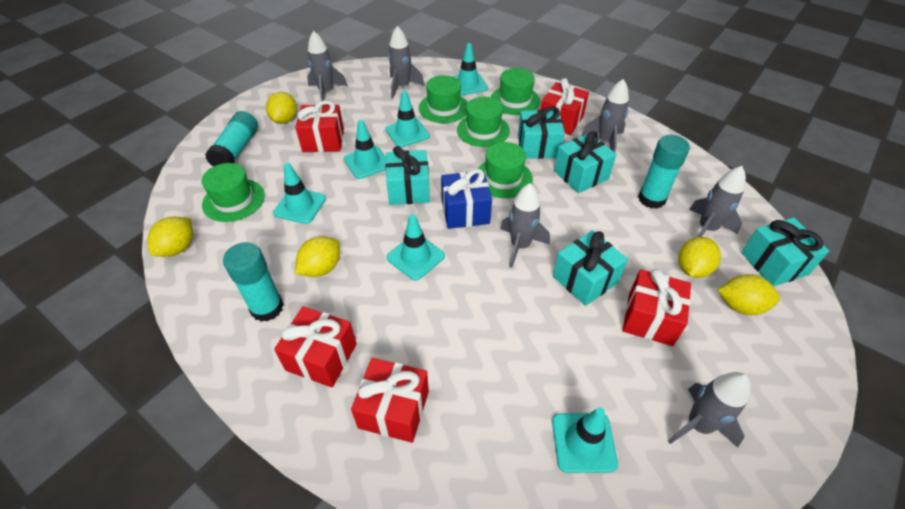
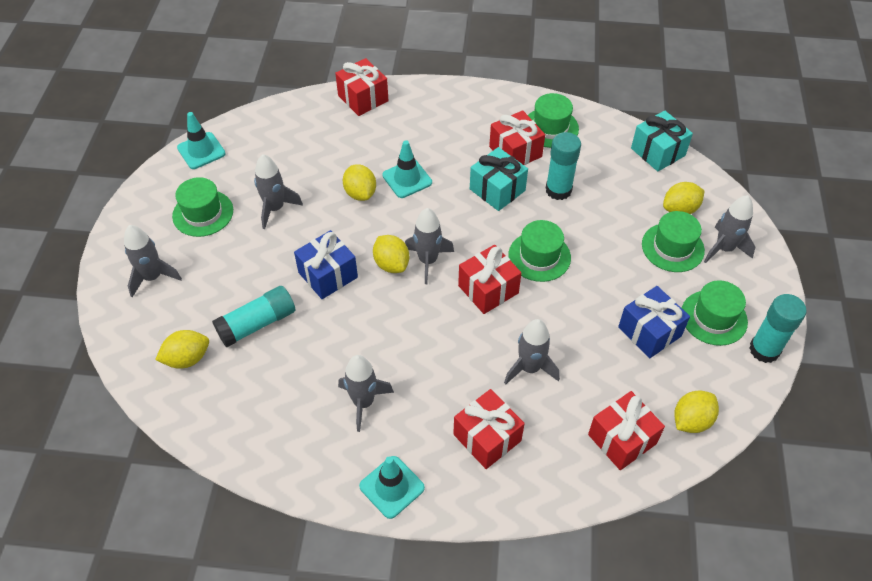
blue gift: [441,169,492,229] = 1 -> [294,230,358,299] [618,286,690,358] = 2
turquoise gift: [385,146,430,205] [518,106,565,159] [553,231,628,306] [554,131,617,193] [741,218,829,286] = 5 -> [470,147,528,211] [631,111,693,172] = 2
turquoise traffic cone: [273,163,326,224] [344,120,386,179] [385,90,430,148] [386,214,445,280] [452,43,488,96] [552,407,618,473] = 6 -> [177,112,226,169] [359,456,425,519] [382,140,432,198] = 3

